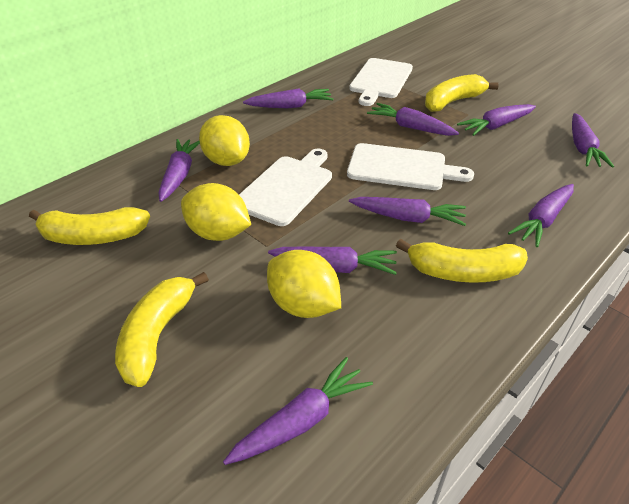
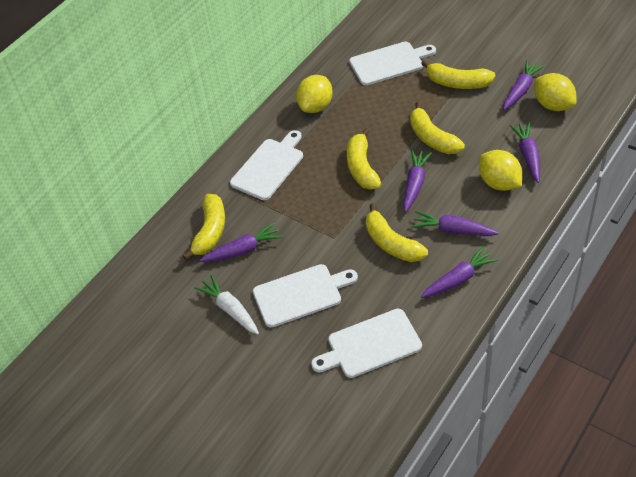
purple carrot: [158,139,200,202] [223,357,373,465] [243,88,334,108] [268,246,397,275] [349,197,466,226] [367,103,459,136] [457,104,536,136] [508,184,574,247] [572,113,614,168] = 9 -> [199,222,283,262] [403,150,432,212] [411,211,499,236] [421,246,498,298] [503,60,545,110] [510,122,540,183] = 6
white carrot: none = 0 -> [195,275,259,335] = 1
white cutting board: [239,149,332,226] [347,143,474,190] [349,58,413,106] = 3 -> [230,130,303,200] [253,264,358,328] [311,309,422,378] [349,42,436,86] = 4
yellow banana: [29,207,150,245] [115,272,209,387] [396,239,528,283] [425,74,499,112] = 4 -> [183,194,225,260] [347,128,381,190] [366,203,428,262] [410,102,465,154] [421,60,495,89] = 5

